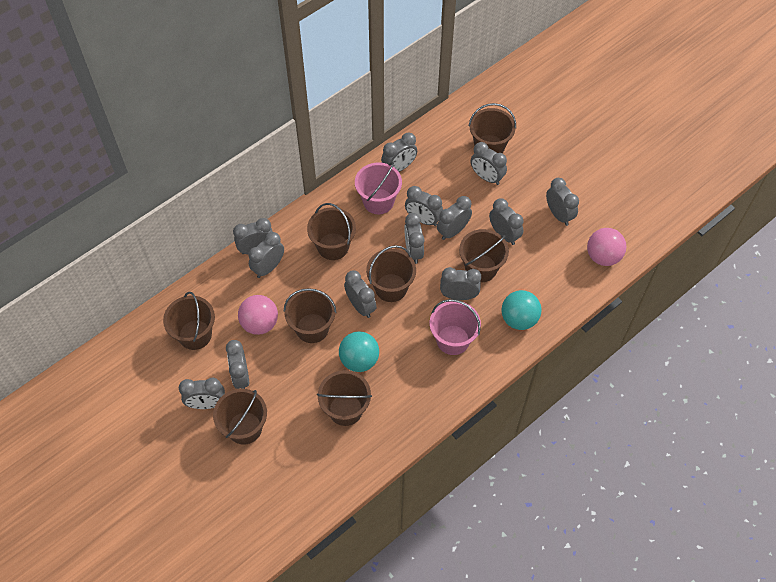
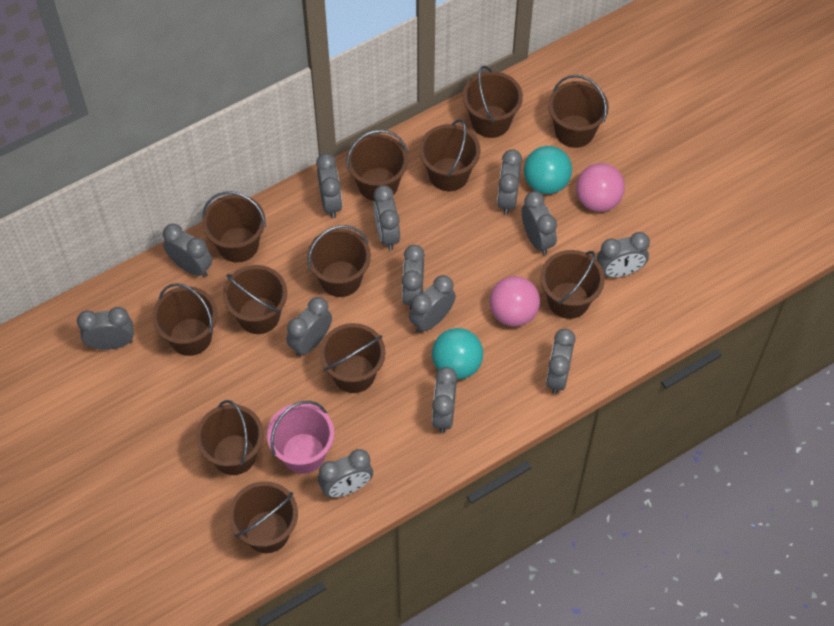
brown bucket: [163,292,215,350] [213,389,267,444] [284,288,337,343] [307,203,356,260] [317,370,372,426] [366,245,416,302] [459,229,509,282] [469,103,516,153] = 8 -> [152,283,217,356] [196,400,264,475] [202,191,266,263] [223,265,287,334] [229,481,298,553] [307,225,371,297] [320,323,385,393] [346,130,408,201] [419,119,480,191] [463,66,523,138] [540,250,605,319] [548,75,609,148] = 12
pink bucket: [355,162,402,214] [430,299,481,355] = 2 -> [267,401,334,474] = 1

